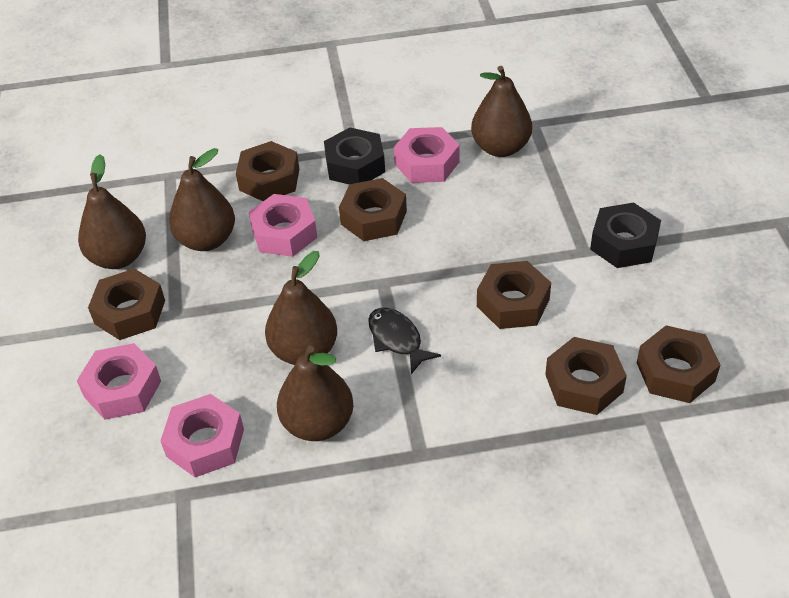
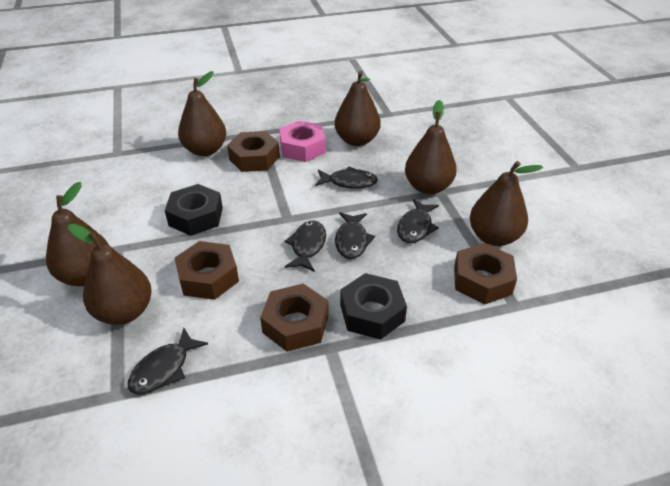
black fish: [368,308,441,374] = 1 -> [128,328,208,394] [284,221,326,272] [315,167,378,189] [335,212,375,259] [397,199,439,243] = 5
brown nut: [88,269,165,340] [236,141,299,201] [339,178,407,241] [477,261,551,329] [545,337,627,415] [637,325,720,403] = 6 -> [175,241,239,300] [227,131,280,172] [260,284,328,352] [454,243,517,304] = 4
brown pear: [78,154,146,269] [169,148,235,251] [265,251,337,365] [277,346,353,441] [471,66,532,157] = 5 -> [46,182,109,286] [68,224,152,325] [178,71,226,156] [335,71,381,146] [405,100,457,194] [470,161,543,246] = 6
pink nut: [77,343,161,420] [160,394,244,477] [249,194,317,257] [394,127,460,183] = 4 -> [279,121,326,162] = 1

